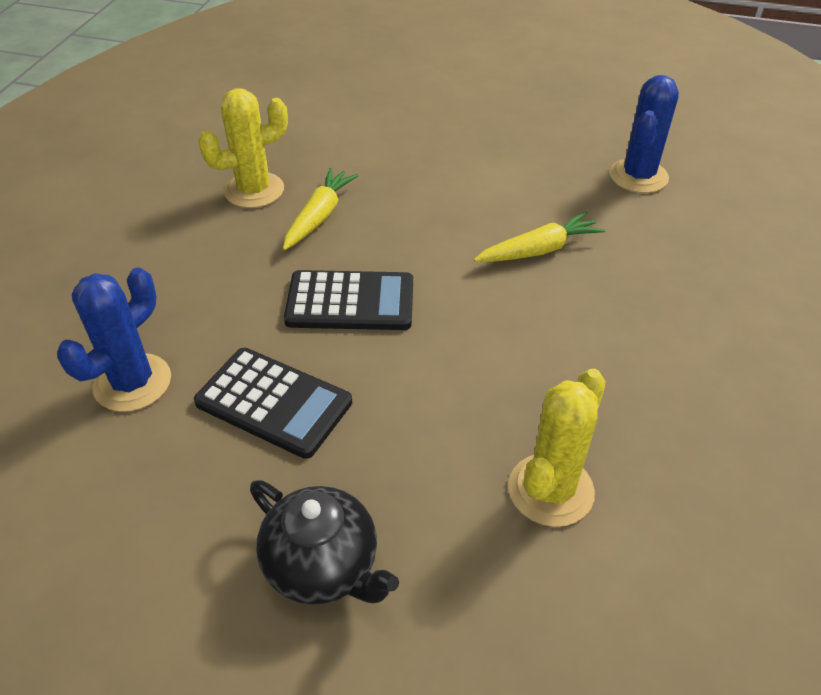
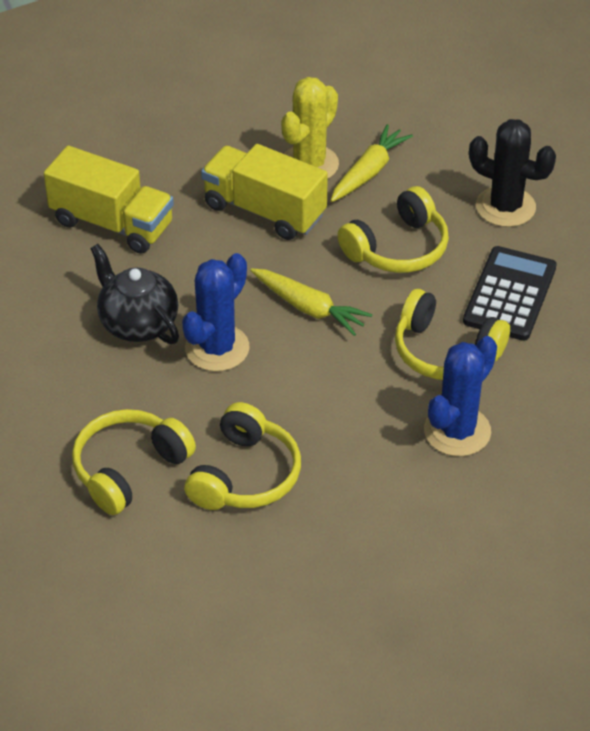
black cactus: none = 0 -> [469,119,556,227] = 1
black calculator: [194,348,352,459] [284,270,413,330] = 2 -> [463,246,557,341] = 1
yellow cactus: [198,88,288,208] [508,369,606,527] = 2 -> [281,77,339,179] = 1
yellow headphones: none = 0 -> [72,409,196,515] [184,402,301,510] [337,186,449,273] [395,289,510,380] = 4
yellow truck: none = 0 -> [44,146,174,254] [201,144,328,240] = 2

